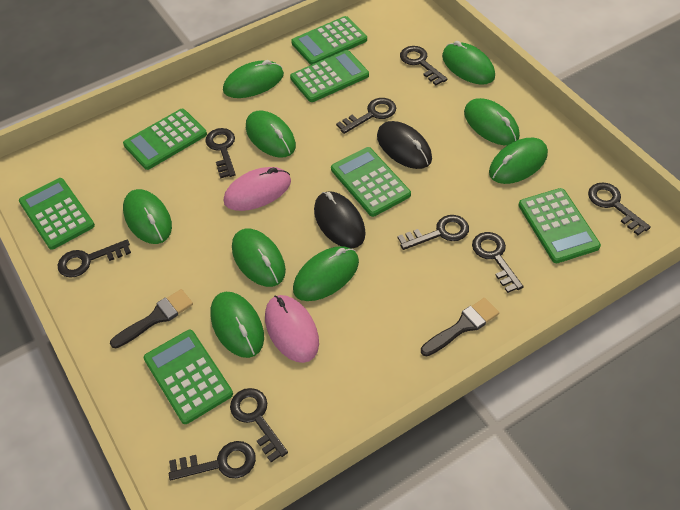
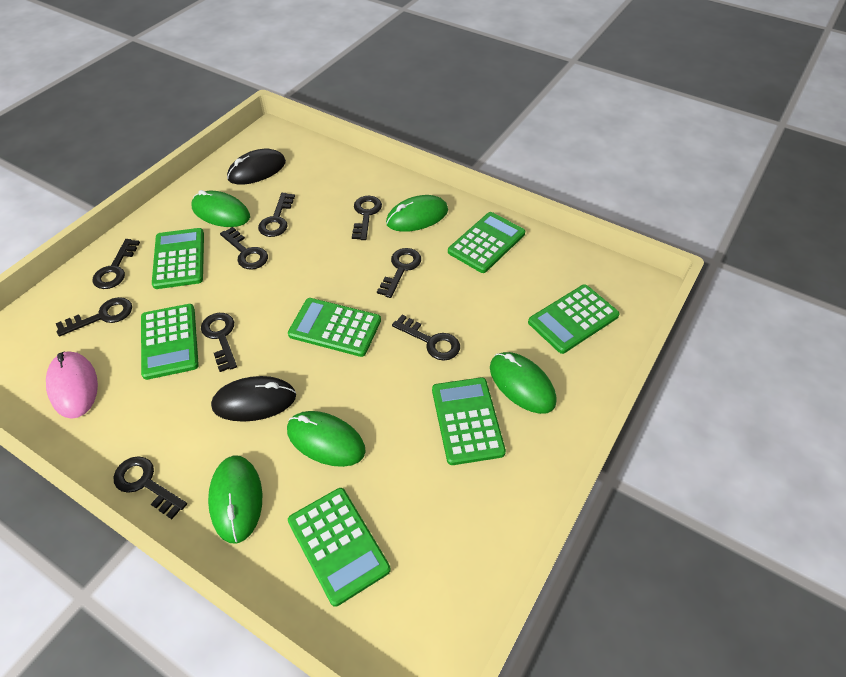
black brush: [110,289,193,348] [421,298,499,356] = 2 -> none = 0
green mouse: [123,189,172,244] [211,292,264,358] [223,60,284,98] [232,229,286,287] [246,111,296,158] [293,246,359,301] [442,41,495,85] [464,98,520,145] [489,138,548,184] = 9 -> [191,190,250,227] [208,456,262,543] [287,411,366,467] [386,195,448,232] [490,352,557,414] = 5
pink mouse: [224,167,291,211] [265,295,319,363] = 2 -> [46,351,98,419] = 1

